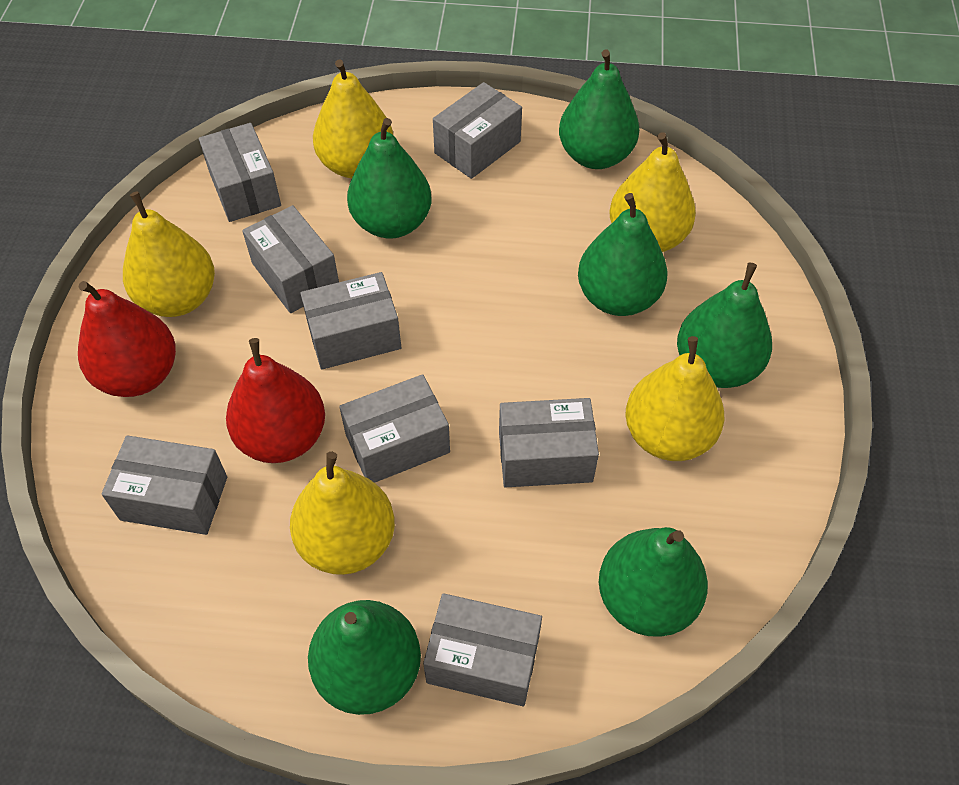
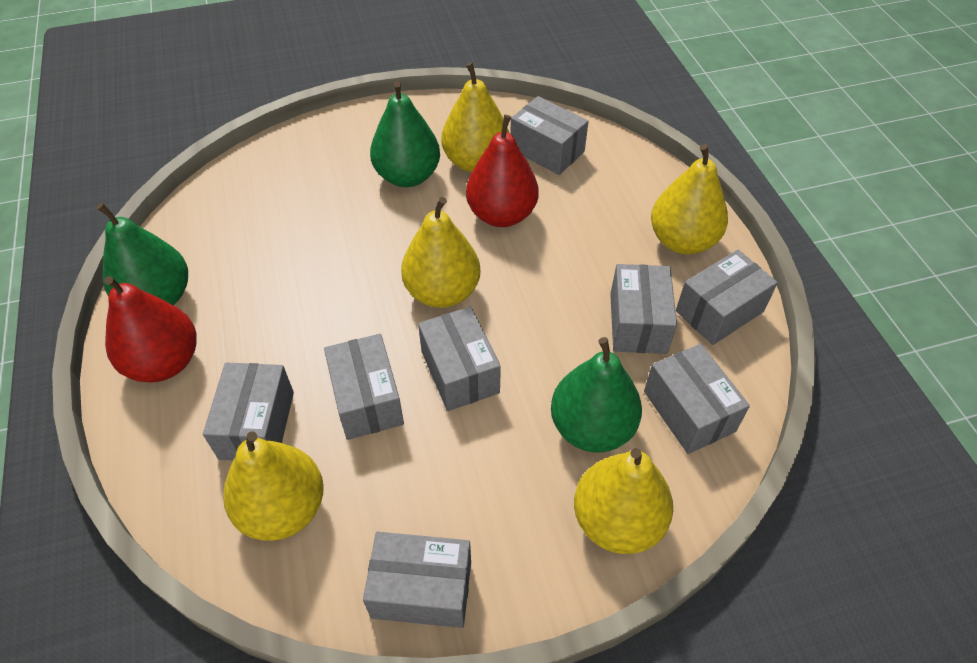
green pear: [308,600,421,715] [347,118,431,239] [559,49,639,169] [578,193,668,316] [599,527,708,637] [677,263,772,388] = 6 -> [96,203,188,305] [370,81,440,187] [551,337,642,453] = 3

